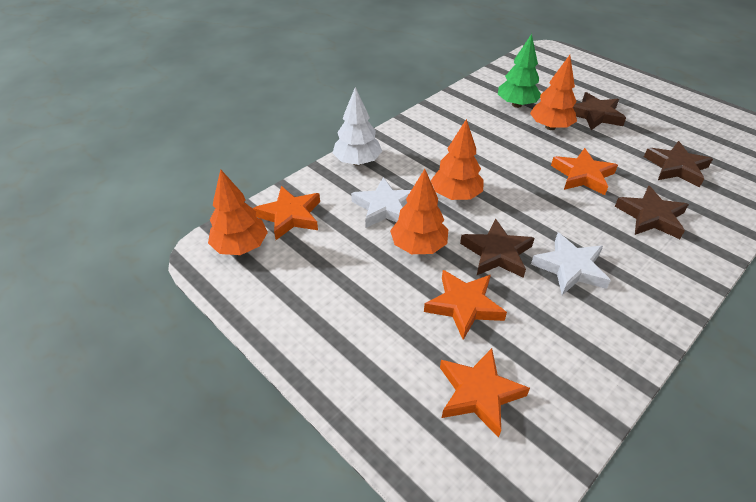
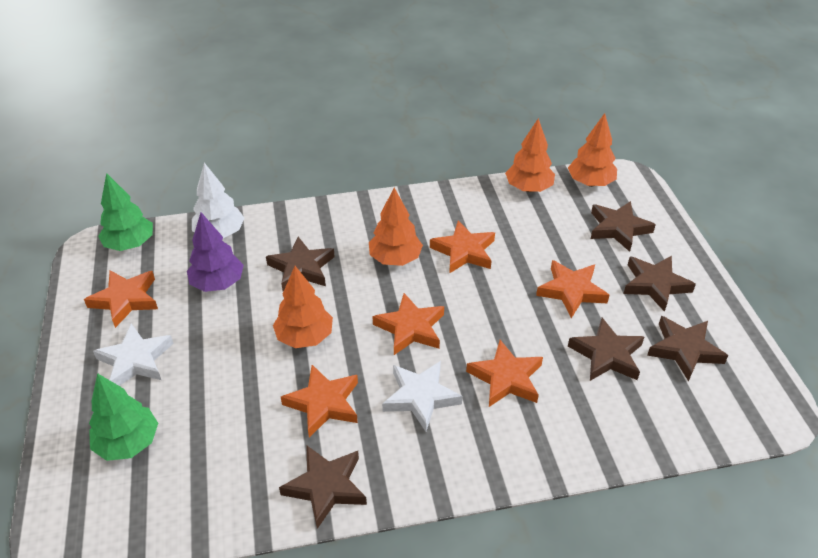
brown star: [460,219,534,278] [572,92,626,130] [615,186,689,239] [644,141,713,187] = 4 -> [266,237,335,291] [279,445,367,529] [568,318,644,381] [591,201,656,252] [623,256,696,312] [647,316,728,381] = 6
green tree: [498,34,541,108] = 1 -> [89,373,158,461] [98,173,153,251] = 2
orange star: [253,186,320,240] [424,270,507,340] [440,348,530,438] [551,148,618,195] = 4 -> [84,270,158,328] [281,365,358,437] [373,293,444,355] [430,221,495,273] [466,340,543,407] [536,260,610,318] = 6
purple tree: none = 0 -> [187,212,244,292] = 1

